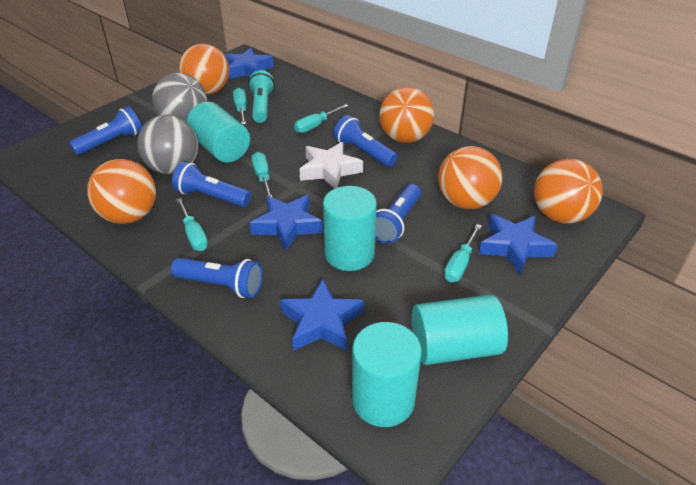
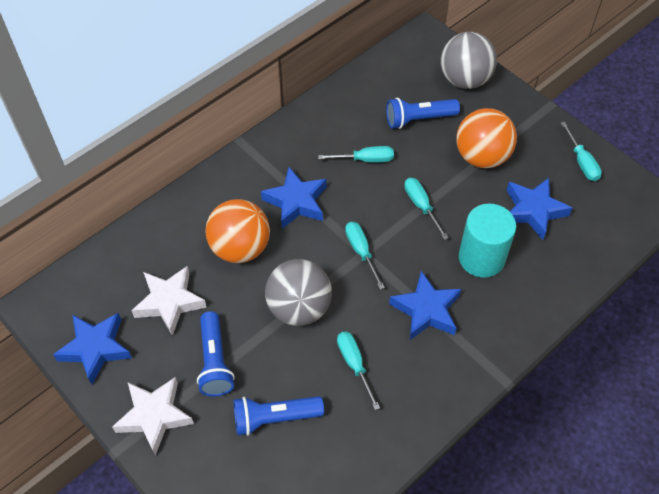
blue flashlight: [69,107,142,155] [171,258,263,298] [172,161,251,207] [333,115,398,167] [375,184,421,244] = 5 -> [197,311,235,397] [234,396,324,436] [386,98,460,129] = 3
orange ball: [87,159,156,224] [179,44,229,95] [379,87,434,143] [438,146,502,209] [534,159,603,224] = 5 -> [205,199,270,263] [456,108,517,168] = 2
turquoise cylinder: [187,102,250,163] [323,186,377,271] [352,322,422,427] [411,295,508,365] = 4 -> [459,204,516,278] = 1
turquoise flashlight: [248,70,275,123] = 1 -> none = 0
white star: [299,142,363,189] = 1 -> [112,377,194,455] [131,266,207,336] = 2

